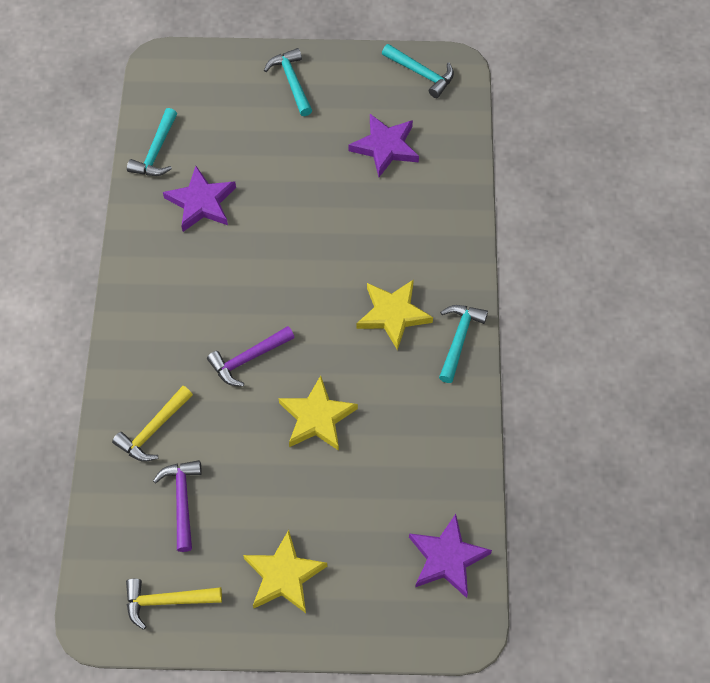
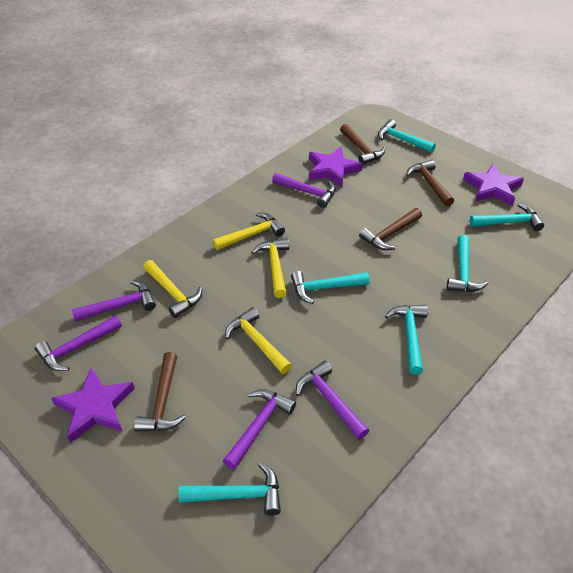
brown hammer: none = 0 -> [134,352,186,432] [340,124,385,164] [359,208,422,250] [406,160,454,206] = 4
purple hammer: [153,460,202,552] [207,326,295,386] = 2 -> [35,315,122,371] [72,280,156,322] [223,389,296,470] [272,173,335,208] [296,361,369,440] = 5
turquoise hammer: [127,108,177,176] [264,48,312,116] [382,44,454,98] [439,305,488,383] = 4 -> [179,462,281,515] [291,271,370,304] [378,119,436,153] [385,305,428,375] [447,235,489,292] [470,203,544,231] = 6
yellow hammer: [112,386,193,462] [126,579,222,630] = 2 -> [143,260,202,318] [213,213,285,250] [225,307,292,374] [251,238,289,298] = 4
yellow star: [243,530,327,613] [279,376,358,451] [357,279,433,350] = 3 -> none = 0

